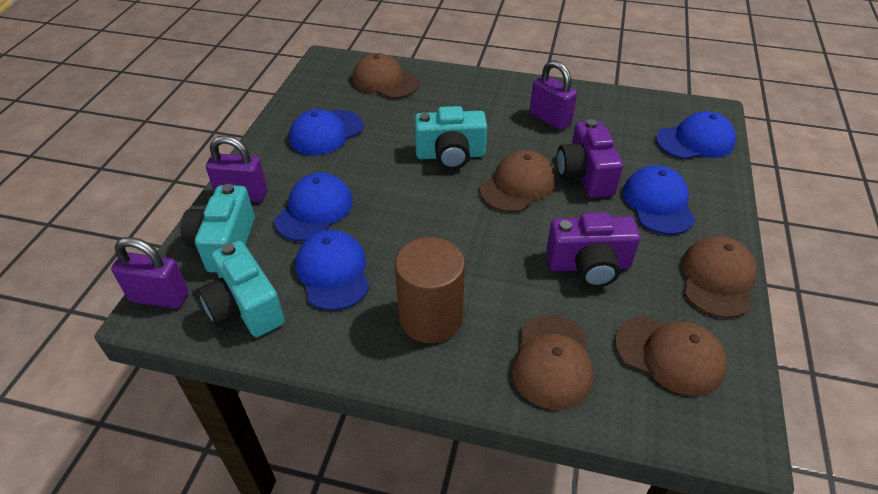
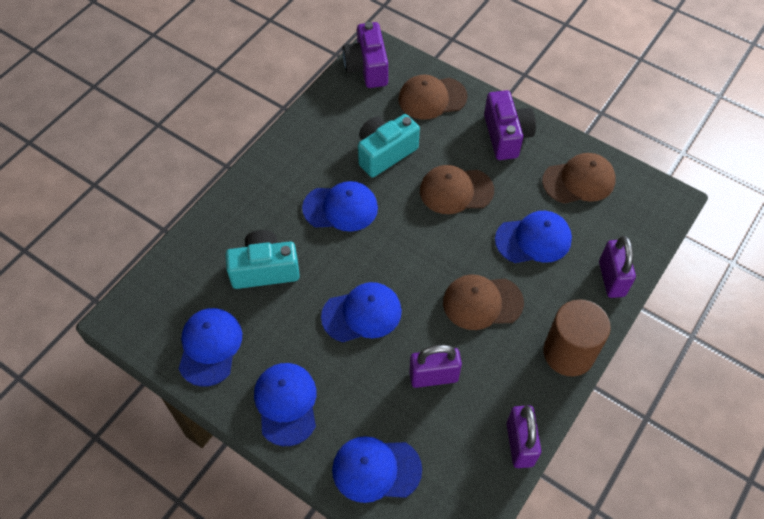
blue cap: [274,173,353,241] [289,109,363,155] [296,230,370,311] [623,165,695,235] [656,111,736,159] = 5 -> [179,308,242,387] [254,363,316,446] [302,181,378,232] [321,282,402,342] [332,436,422,503] [495,211,572,263] = 6
brown cap: [352,53,419,99] [480,150,556,212] [512,315,594,410] [615,316,727,396] [681,236,757,318] = 5 -> [398,75,468,120] [420,165,494,214] [443,274,524,330] [542,153,616,204] = 4
turquoise camera: [181,184,255,273] [198,241,284,337] [415,106,487,170] = 3 -> [225,230,300,289] [358,114,420,177] = 2

